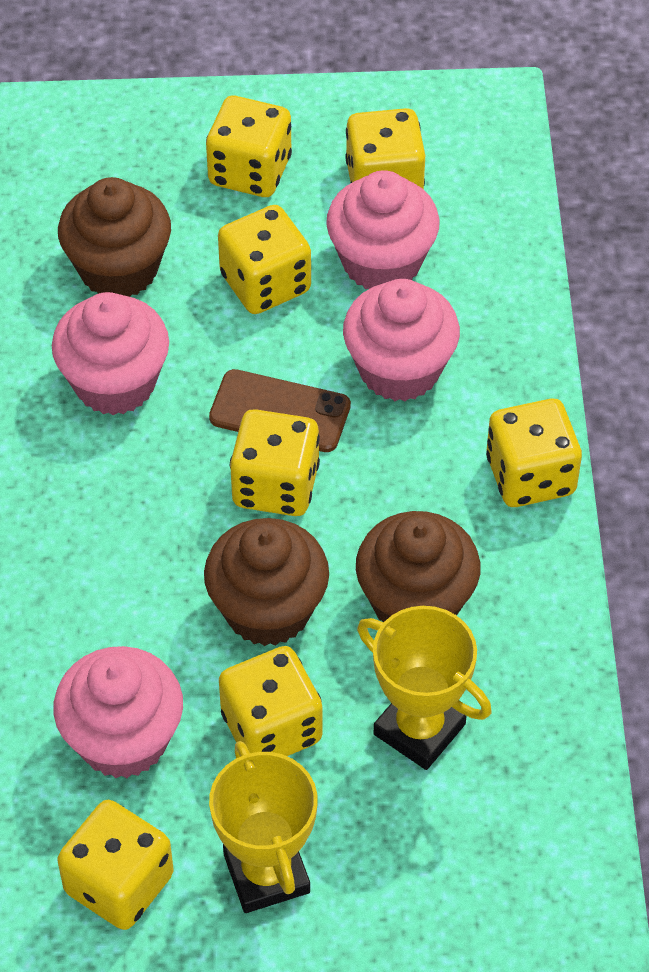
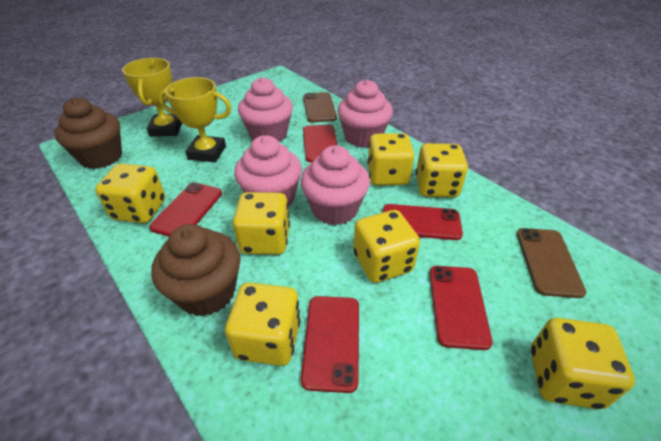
brown cupcake: [58,177,171,297] [204,518,329,646] [356,511,480,622] = 3 -> [55,98,122,169] [151,224,241,316] = 2
brown phone: [209,369,351,452] = 1 -> [303,92,337,123] [517,228,586,298] = 2
red phone: none = 0 -> [149,182,222,237] [301,296,359,393] [303,125,338,163] [383,204,463,240] [429,266,493,350] = 5

